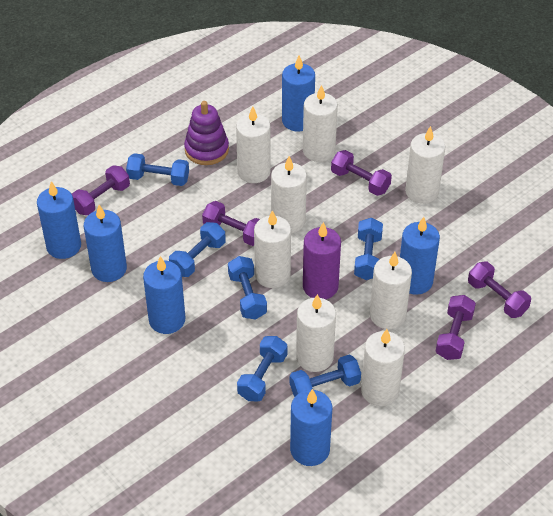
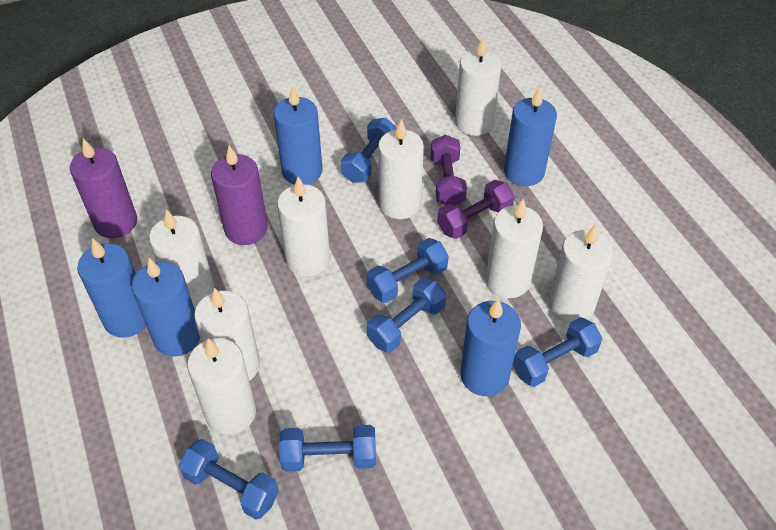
blue candle: [37,181,81,259] [84,205,127,282] [143,256,185,334] [282,55,315,132] [290,389,332,466] [400,217,440,295] = 6 -> [77,238,146,338] [132,258,200,357] [274,85,323,185] [460,298,521,396] [504,86,557,186] = 5
purple candle: [303,222,341,299] = 1 -> [70,138,137,238] [211,145,268,245] = 2
purple dumbbell: [72,165,130,215] [202,201,260,246] [331,150,392,196] [436,295,476,360] [468,262,531,318] = 5 -> [431,134,467,205] [437,180,514,239] = 2
purple stacking toy: [184,101,229,165] = 1 -> none = 0

